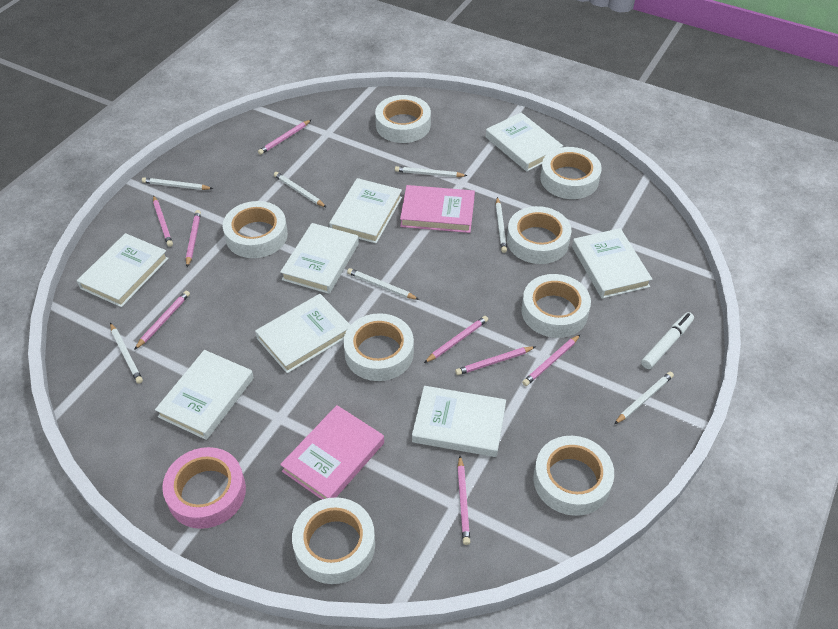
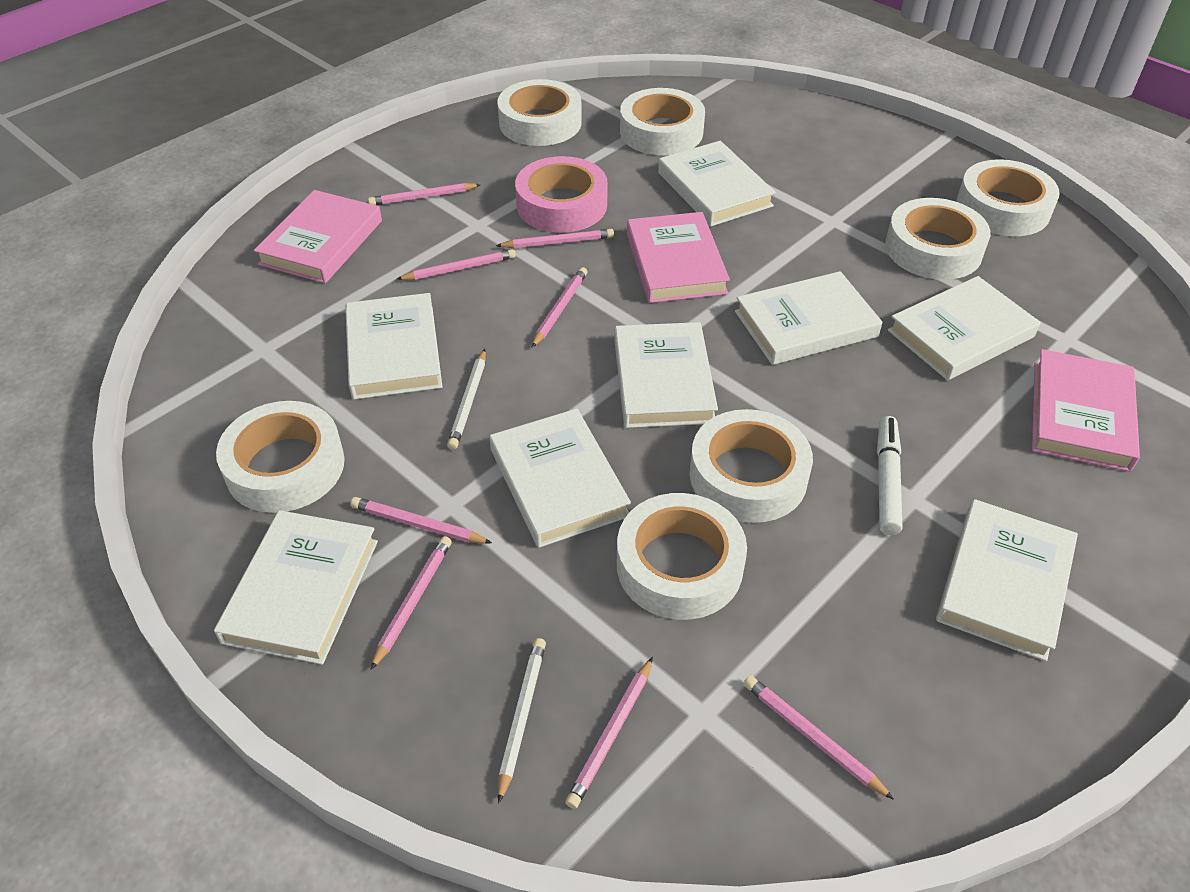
pink book: [280,405,384,499] [400,185,475,233] = 2 -> [254,190,382,283] [627,212,730,303] [1032,349,1140,472] = 3
white pencil: [110,323,143,384] [142,177,213,190] [274,172,327,208] [347,268,419,300] [395,166,467,177] [495,197,507,253] [614,372,674,424] = 7 -> [447,349,486,450] [498,638,546,804] = 2
white tape: [223,201,288,258] [292,497,375,584] [343,313,414,381] [375,95,431,143] [507,206,571,264] [521,274,591,338] [533,436,614,516] [540,147,602,199] = 8 -> [216,401,345,513] [497,79,582,146] [617,493,747,620] [620,88,705,155] [690,409,813,523] [885,198,990,280] [956,159,1060,236] = 7

